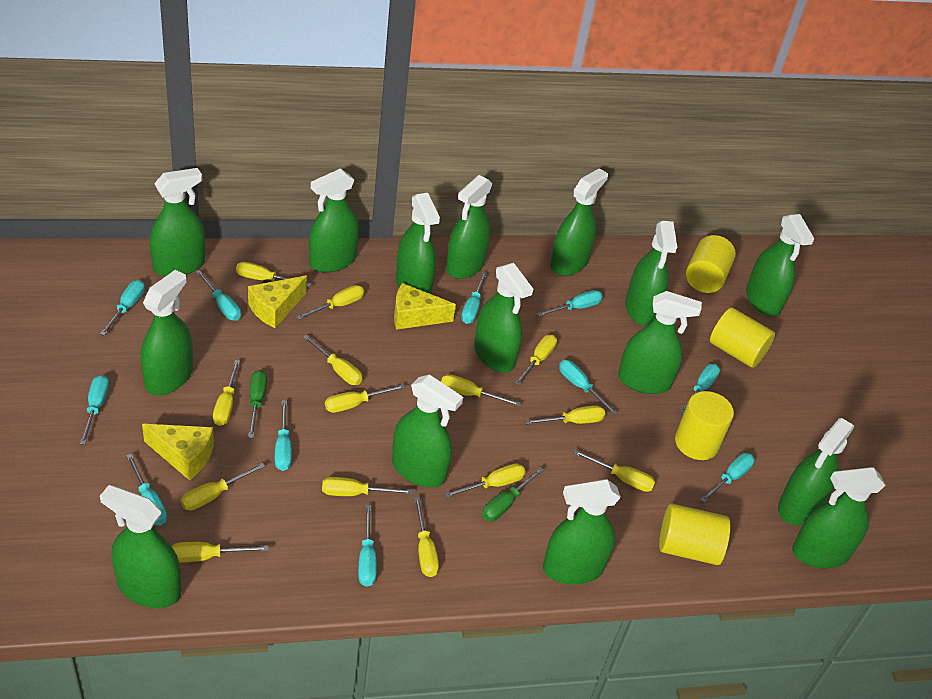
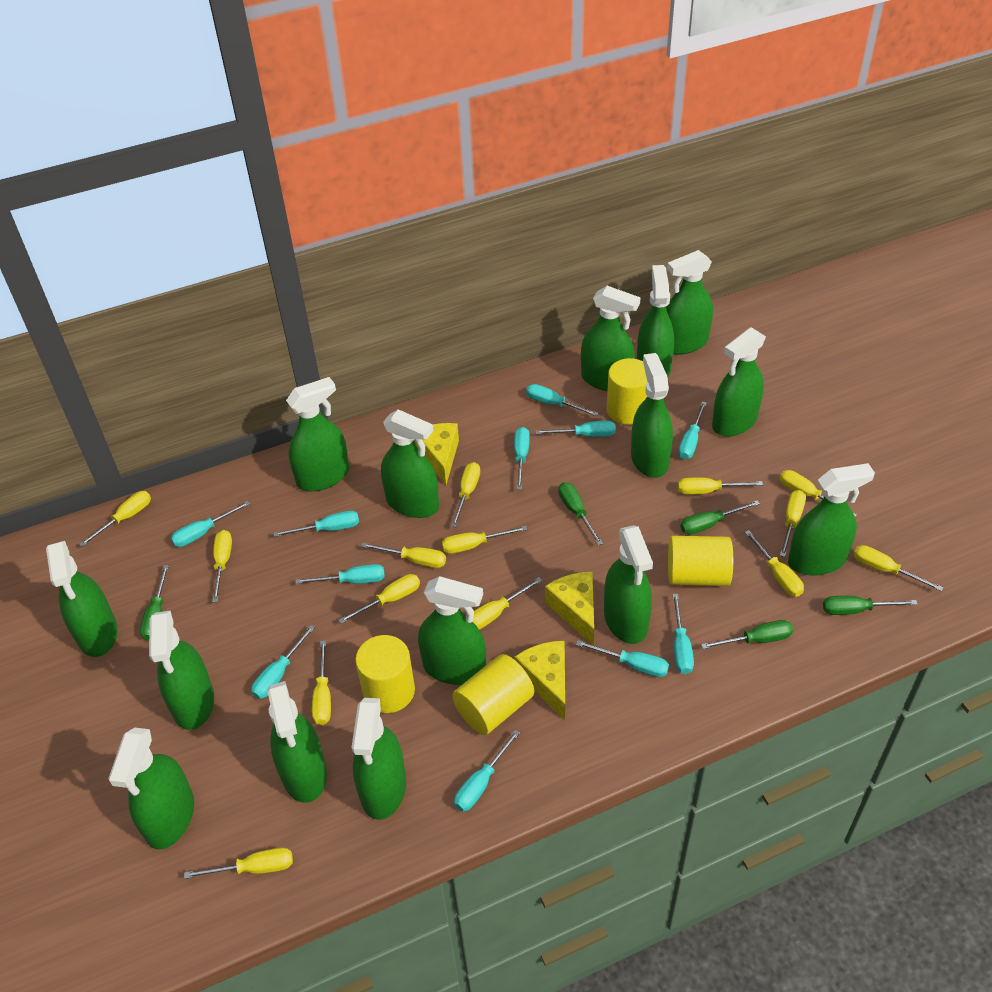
green screwdriver: [248,370,267,438] [482,467,544,521] = 2 -> [140,565,169,641] [558,482,603,546] [680,501,760,535] [701,620,793,649] [823,596,918,615] = 5

